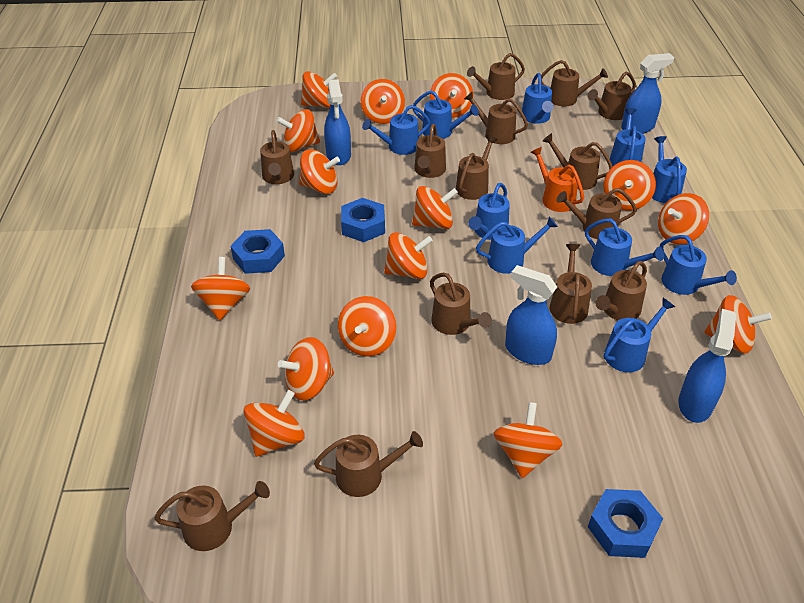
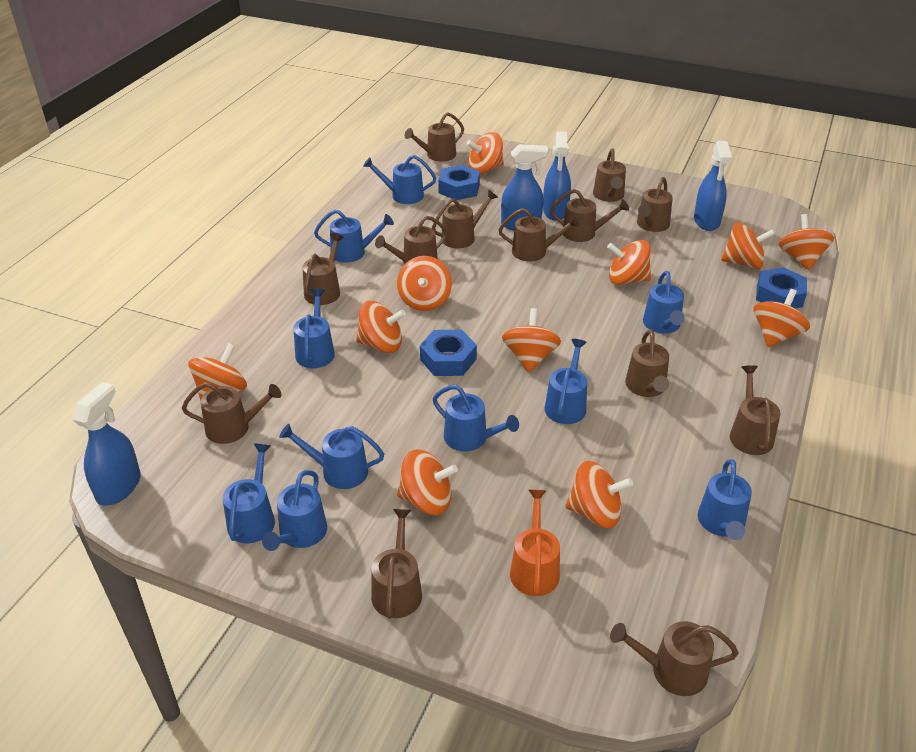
brown watering can: [154,481,270,551] [260,130,294,184] [314,431,423,497] [414,124,446,178] [430,273,492,335] [456,135,498,200] [464,92,528,144] [467,53,525,100] [541,60,608,106] [542,133,613,190] [550,244,592,324] [556,188,637,239] [587,71,636,120] [596,261,647,320] = 14 -> [182,382,281,444] [302,233,344,305] [371,509,422,619] [375,216,448,264] [404,112,464,162] [432,189,498,248] [498,208,579,261] [550,189,629,242] [593,148,626,202] [610,621,739,696] [625,330,669,397] [637,177,673,232] [730,365,781,455] = 13
orange spinning top: [191,257,250,320] [243,390,305,457] [276,109,320,152] [278,337,334,400] [299,149,340,194] [301,71,337,108] [338,296,396,356] [361,79,405,124] [384,232,433,279] [412,186,458,229] [430,73,473,118] [494,402,562,478] [603,160,656,211] [658,193,709,244] [704,295,772,354] = 15 -> [188,343,247,401] [356,301,406,353] [397,256,452,311] [397,449,458,515] [467,132,504,174] [502,308,561,373] [565,461,633,529] [607,240,651,285] [721,223,775,269] [754,289,810,347] [779,214,834,270] = 11

